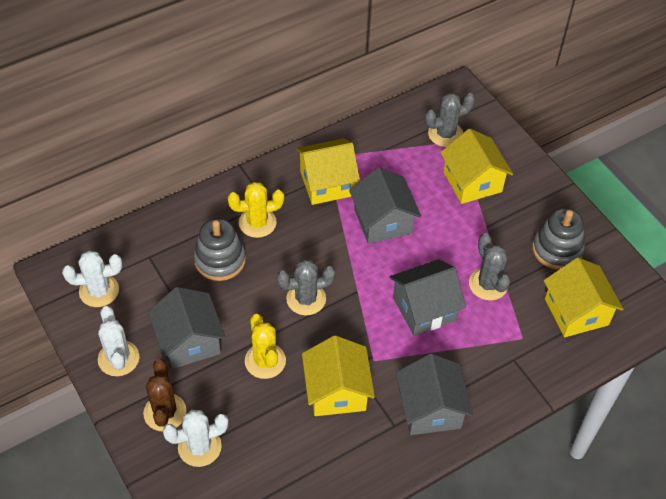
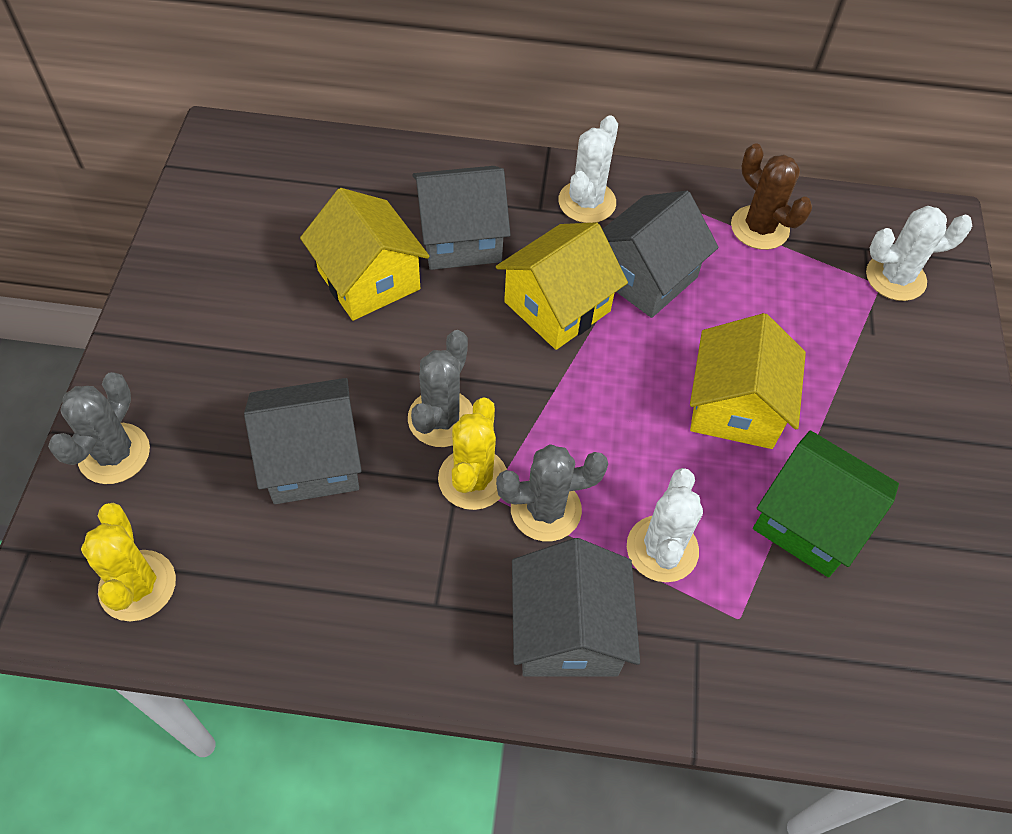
green house: none = 0 -> [753,430,899,577] = 1
grey stacking toy: [194,218,246,281] [532,208,585,270] = 2 -> none = 0
yellow house: [296,139,360,205] [302,335,375,416] [440,129,513,204] [544,258,624,337] = 4 -> [300,188,430,321] [496,222,628,350] [690,313,806,449] = 3

